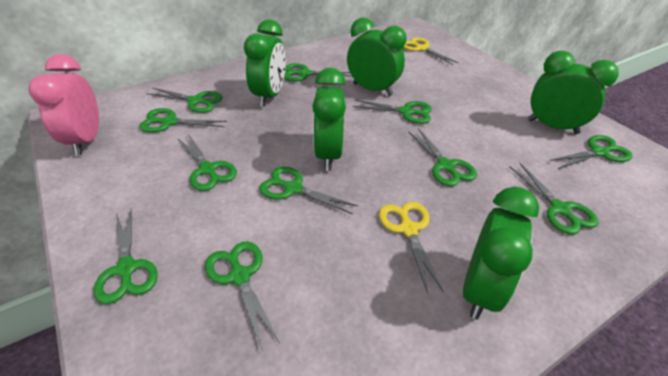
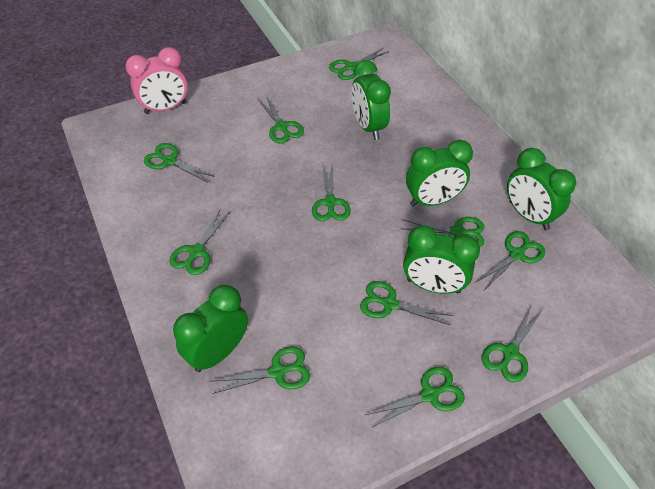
yellow scissors: [379,202,443,294] [403,37,458,65] = 2 -> none = 0

